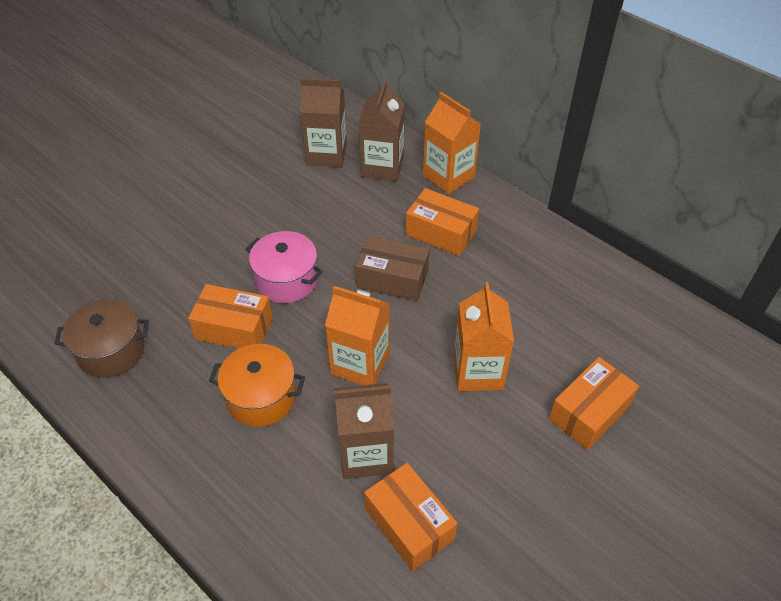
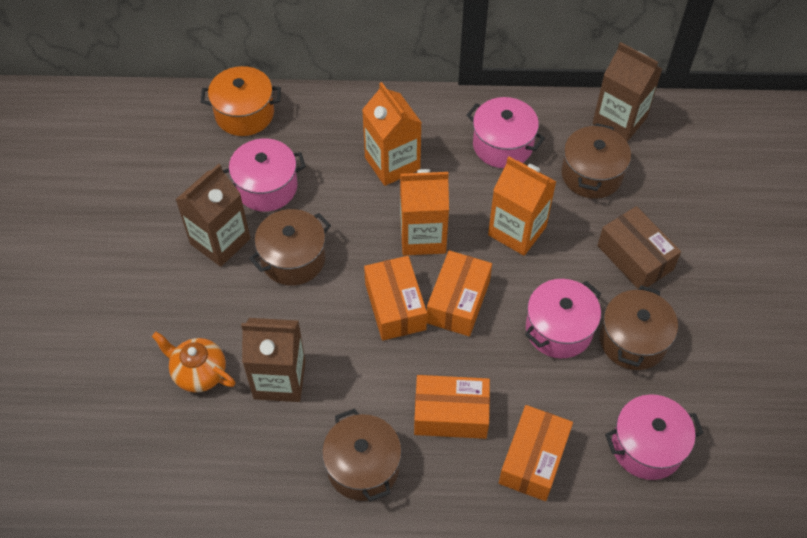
brown pot: [55,299,149,378] = 1 -> [249,209,331,286] [322,408,402,502] [561,123,631,199] [600,285,678,370] = 4
orange teapot: none = 0 -> [152,332,235,393] = 1
pink pot: [246,231,323,303] = 1 -> [222,138,306,212] [466,97,545,168] [525,279,601,358] [605,394,704,480] = 4

